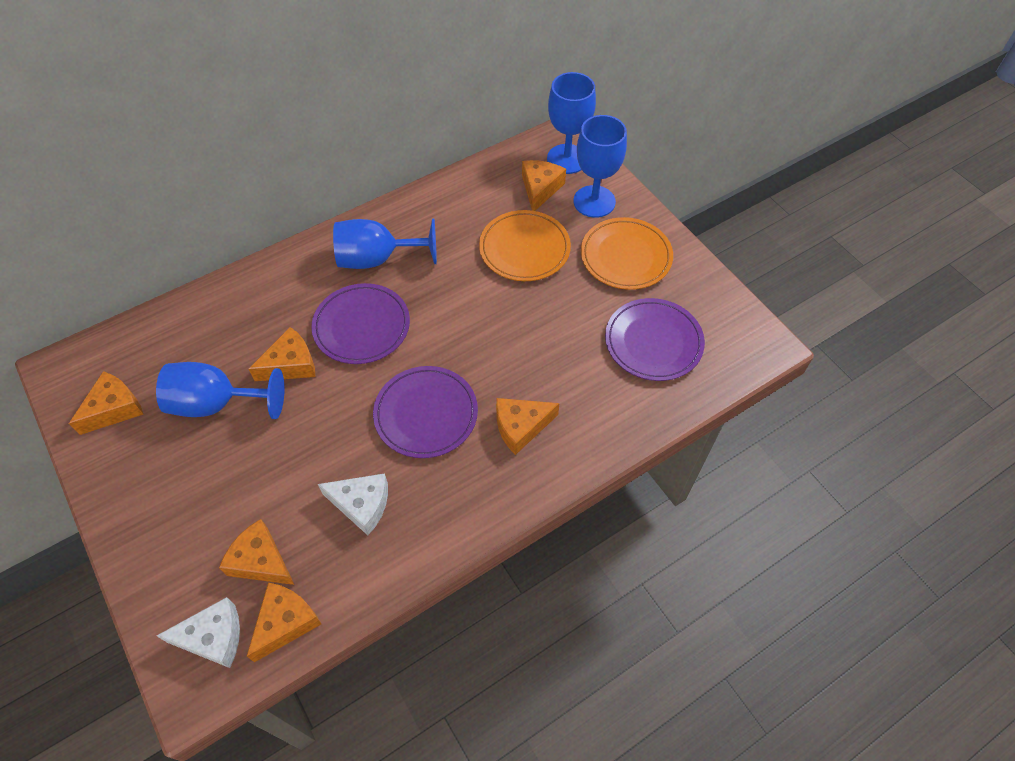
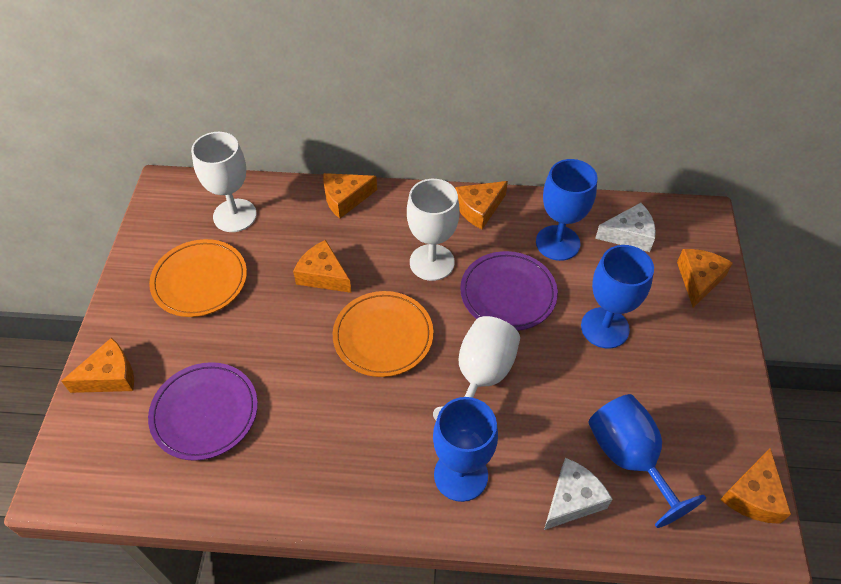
purple plate: [311,283,410,364] [373,366,478,458] [605,298,705,381] = 3 -> [148,362,258,461] [460,251,558,331] = 2
white goblet: none = 0 -> [191,132,257,232] [407,179,460,281] [433,316,520,420] = 3

